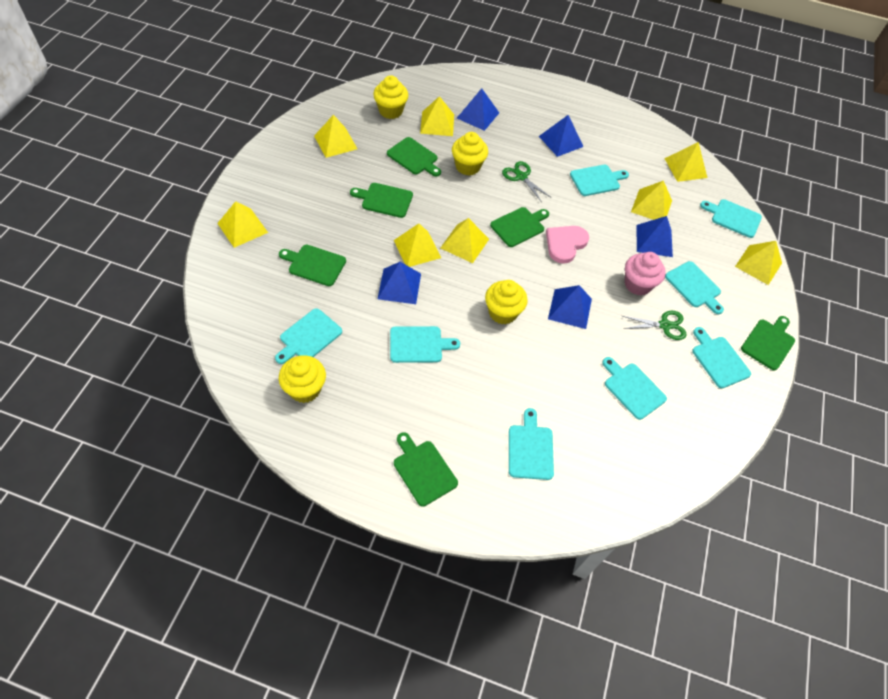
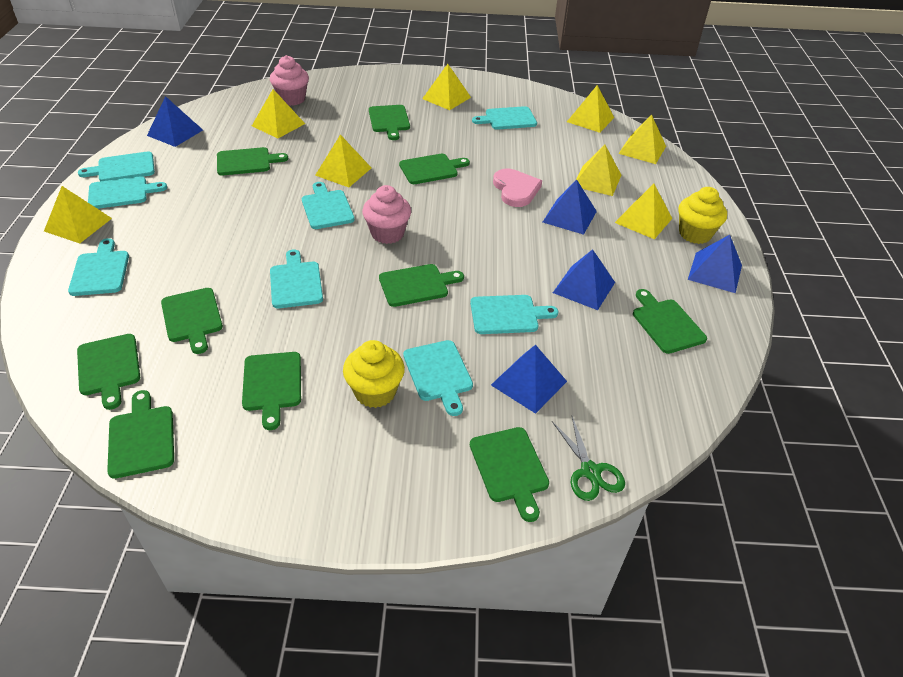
green cutting board: [279,245,346,286] [350,183,413,218] [387,137,441,177] [394,432,458,506] [490,207,549,247] [741,316,795,370] = 6 -> [77,334,140,410] [107,390,174,479] [161,288,223,354] [217,147,288,176] [242,352,301,430] [369,105,410,140] [379,264,464,307] [399,154,470,184] [470,427,549,522] [633,289,707,354] = 10
green scissors: [502,161,552,202] [622,311,687,340] = 2 -> [552,416,625,501] = 1
pink cupcake: [625,252,666,295] = 1 -> [270,55,309,106] [362,185,411,244] = 2
yellow cupcake: [279,355,326,403] [373,76,408,119] [452,132,488,176] [485,280,528,324] = 4 -> [343,340,405,408] [678,187,727,244] = 2

